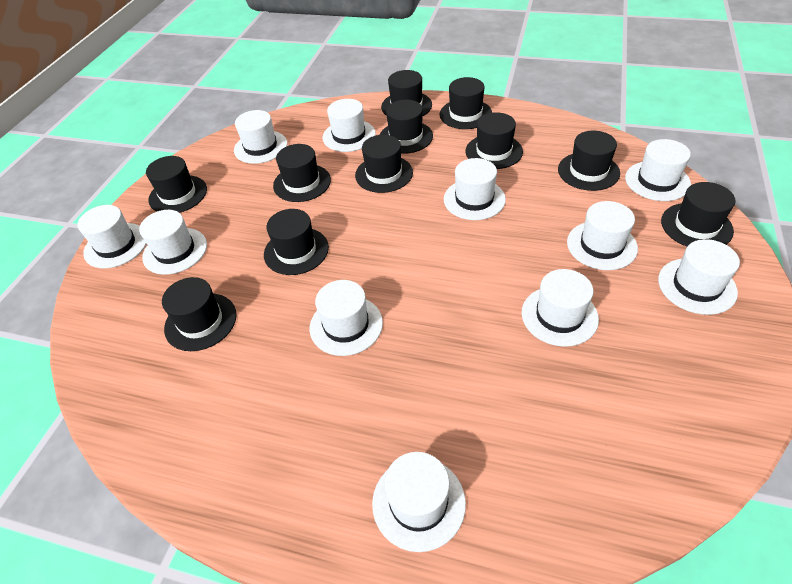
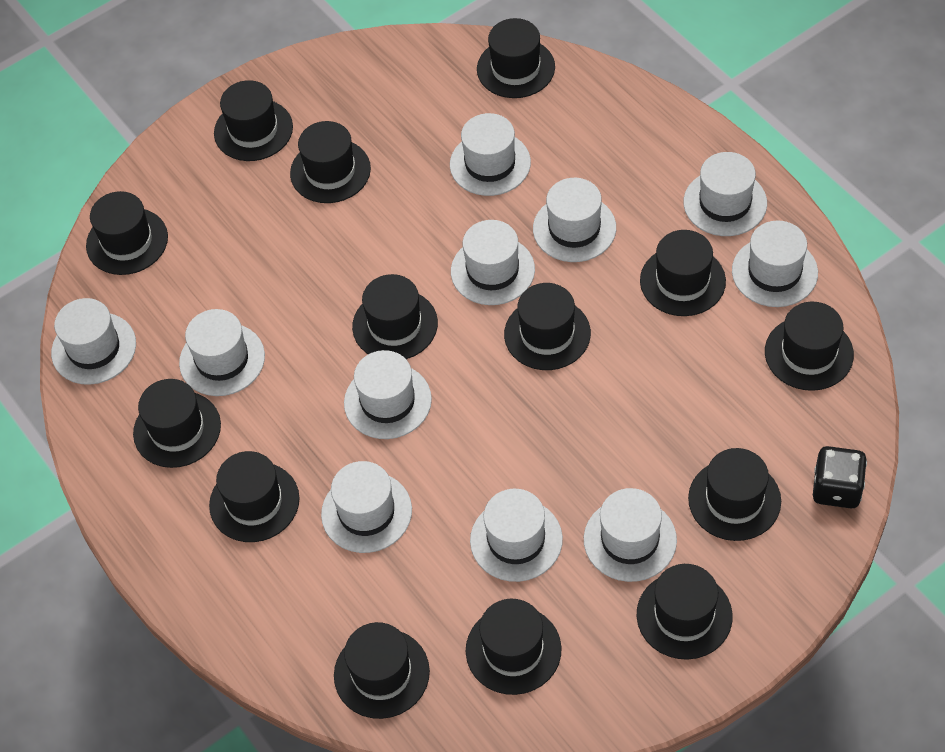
black dice: none = 0 -> [813,446,867,508] = 1
black hat: [146,156,207,213] [162,277,236,351] [264,209,329,275] [273,144,331,202] [355,135,413,193] [380,100,433,154] [381,70,432,116] [439,77,492,129] [466,112,523,169] [558,131,620,191] [661,182,736,246] = 11 -> [86,191,168,275] [133,379,221,468] [209,451,300,542] [214,80,293,161] [290,121,371,203] [334,622,430,719] [352,274,438,359] [466,599,561,695] [477,18,555,98] [504,283,591,370] [637,564,733,660] [640,230,726,316] [688,448,781,541] [765,302,854,391] = 14

